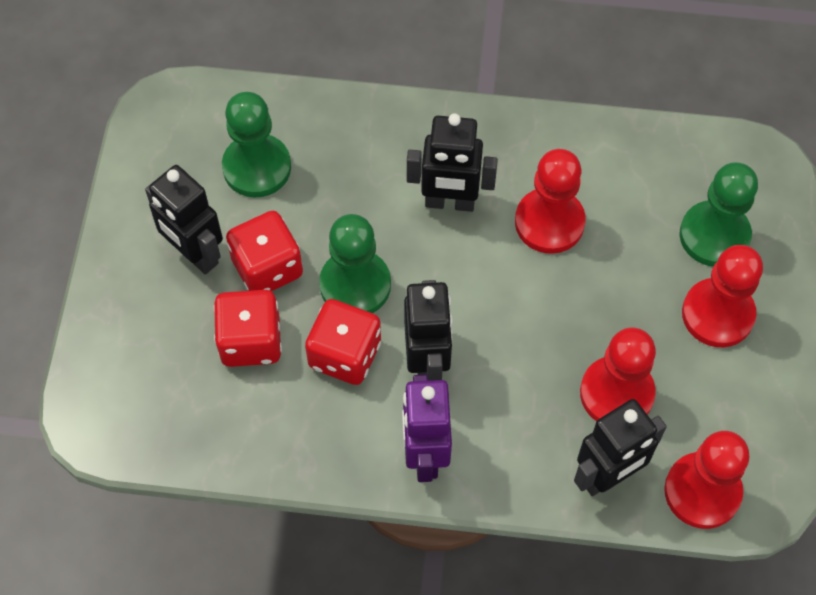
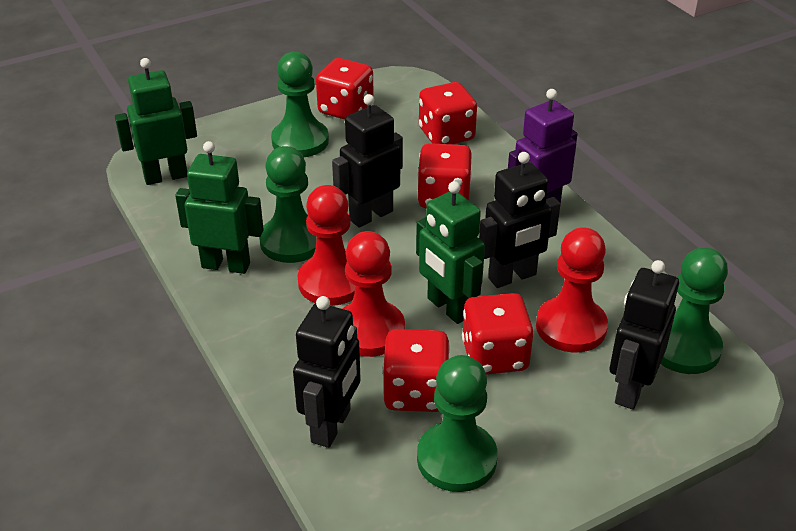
green pawn: [222,92,291,198] [319,214,391,313] [679,162,758,267] = 3 -> [259,146,317,263] [271,51,329,157] [417,355,498,492] [661,247,728,374] = 4
green robot: none = 0 -> [115,58,197,185] [175,141,264,274] [416,181,485,324] = 3
red dice: [214,290,282,367] [226,211,303,291] [305,299,381,385] = 3 -> [316,58,374,119] [382,329,450,412] [417,143,472,208] [419,82,477,144] [462,293,534,375] = 5
red pawn: [515,149,586,254] [580,327,656,421] [664,431,749,529] [682,245,763,347] = 4 -> [297,185,355,306] [342,231,405,357] [536,227,608,353] = 3

